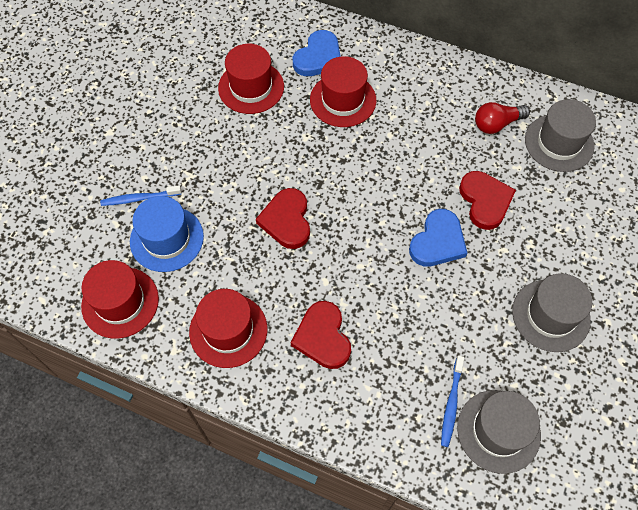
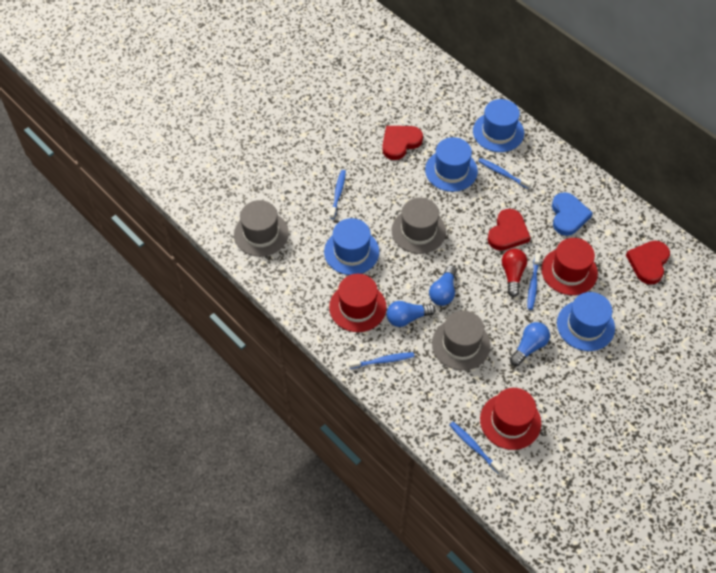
blue hat: [130,196,204,272] = 1 -> [324,218,379,275] [425,137,478,192] [473,99,524,152] [557,292,615,351] = 4
blue heart: [293,30,341,76] [409,209,467,267] = 2 -> [552,192,593,236] = 1
blue light bulb: none = 0 -> [387,301,436,327] [429,265,457,306] [510,322,550,366] = 3
blue toothbrush: [100,185,182,206] [441,356,464,447] = 2 -> [330,170,346,219] [349,352,414,369] [450,422,503,474] [478,158,531,189] [528,253,540,310] = 5
red hat: [81,260,159,339] [189,289,267,368] [218,44,284,114] [310,56,376,127] = 4 -> [329,274,386,332] [480,388,541,450] [541,238,598,295] = 3

